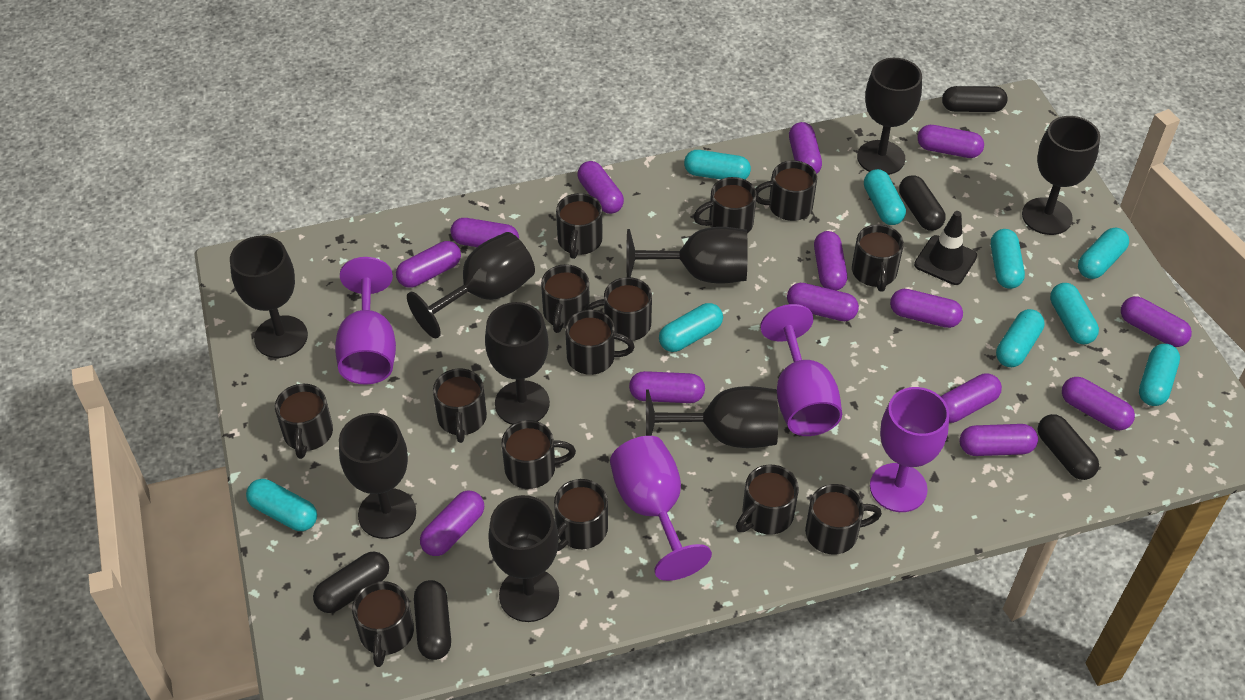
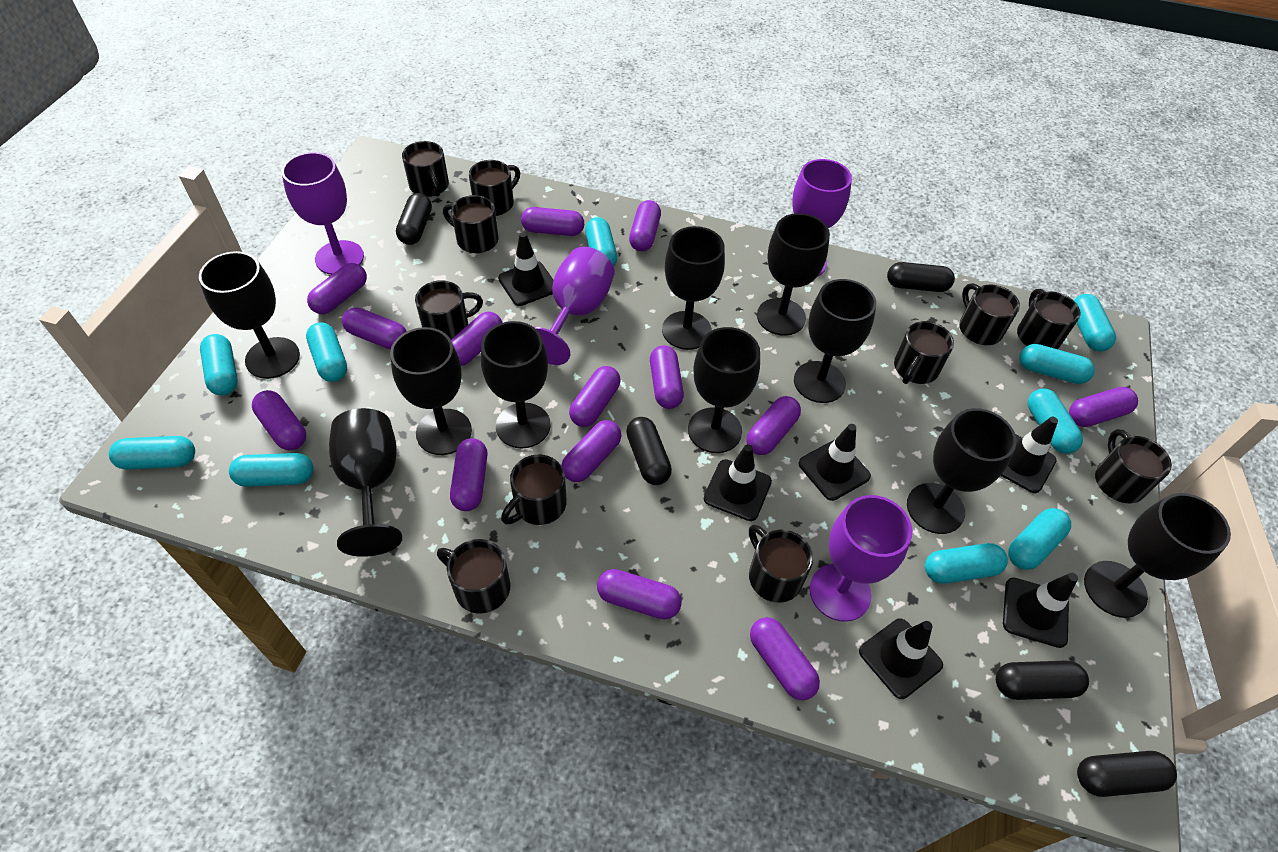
black goblet: [230,236,308,358] [339,413,416,539] [407,232,535,338] [485,302,550,425] [488,495,559,622] [626,227,748,284] [646,386,778,448] [857,58,922,175] [1022,116,1100,235] = 9 -> [199,251,300,379] [329,408,402,557] [390,327,472,455] [481,321,551,449] [662,226,725,350] [688,327,760,453] [757,213,830,336] [794,279,876,403] [907,408,1017,534] [1084,493,1231,618] = 10
black mug: [275,384,333,459] [352,581,414,667] [433,368,487,443] [502,420,576,489] [541,264,590,333] [554,479,608,551] [556,193,603,259] [565,310,635,375] [585,277,652,341] [693,177,757,233] [736,465,799,535] [755,161,817,221] [805,484,882,555] [852,224,904,291] = 14 -> [402,141,449,197] [415,280,483,339] [437,539,511,613] [443,195,498,253] [469,160,520,216] [501,455,567,525] [749,525,813,603] [894,321,954,384] [959,283,1020,345] [1017,289,1081,349] [1095,429,1172,503] = 11
black traffic cone: [914,211,977,285] = 1 -> [498,232,554,306] [704,444,772,521] [799,424,871,501] [859,619,943,699] [1001,417,1058,493] [1003,573,1078,648] = 6
turquoise capsule: [246,479,317,531] [659,303,723,352] [684,150,751,180] [864,169,906,225] [991,229,1025,289] [996,309,1045,367] [1050,283,1099,344] [1078,227,1129,279] [1139,344,1180,406] = 9 -> [109,436,195,470] [200,334,238,396] [229,453,314,487] [306,322,347,382] [585,217,617,267] [925,543,1008,584] [1008,508,1071,570] [1020,344,1095,384] [1028,388,1083,454] [1074,294,1116,352] = 10

